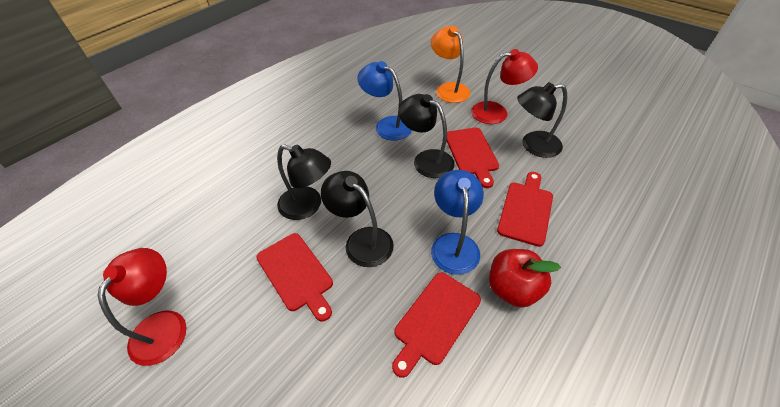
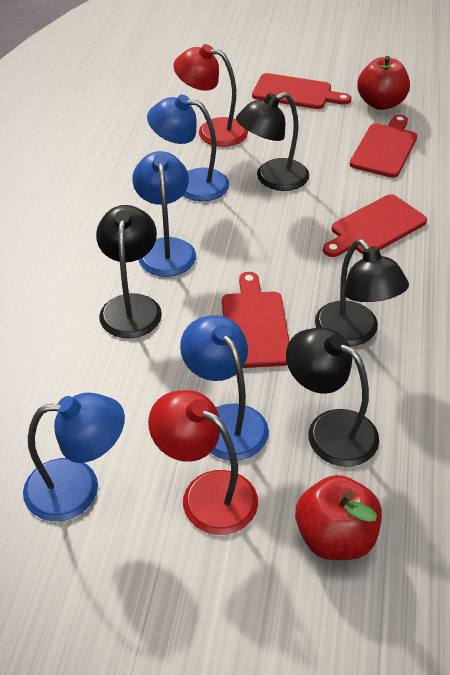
blue lamp: [357,61,412,141] [431,170,484,275] = 2 -> [23,393,125,521] [132,151,196,277] [147,95,229,201] [180,315,269,460] = 4
orange lamp: [431,26,470,103] = 1 -> none = 0
red apple: [489,249,561,308] = 1 -> [295,475,382,560] [357,56,410,110] = 2

